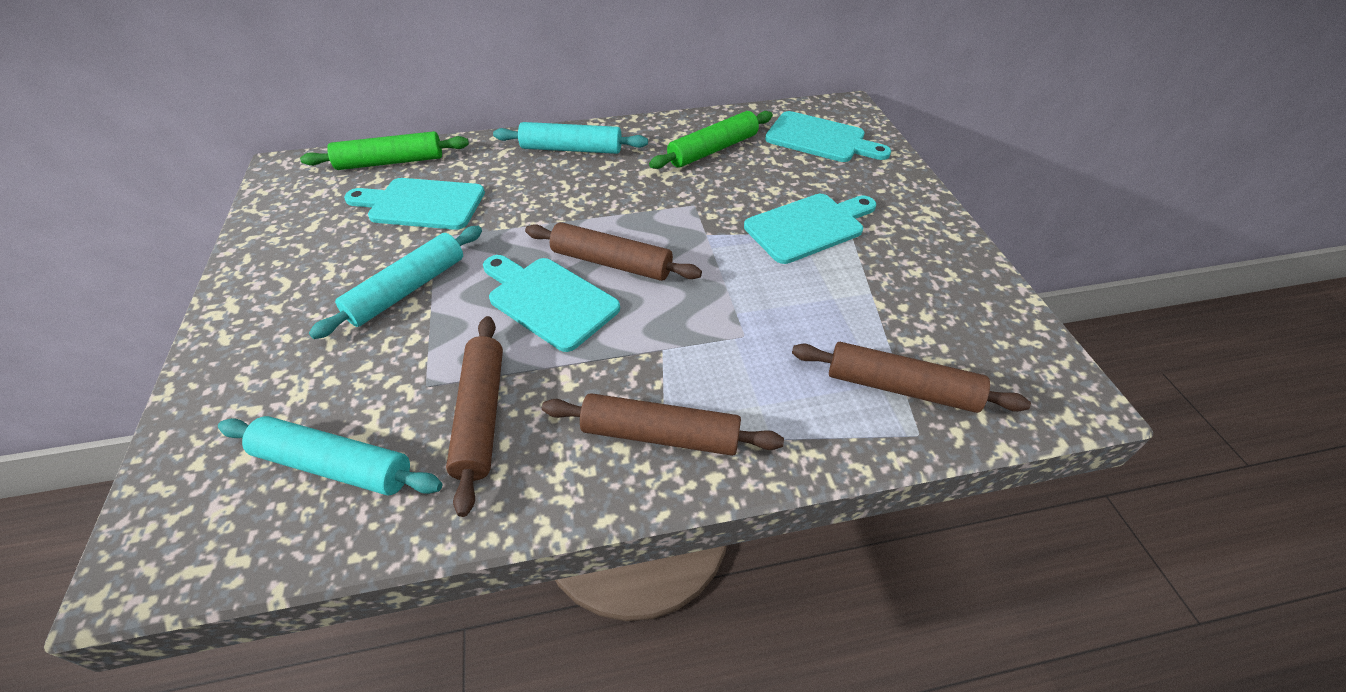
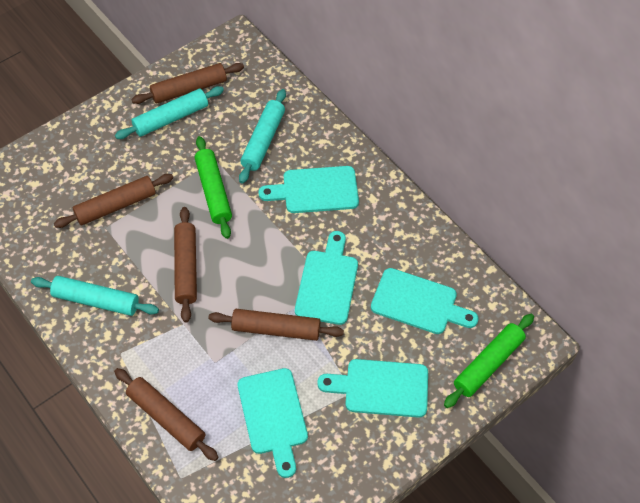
brown rolling pin: [446,316,503,517] [525,222,702,281] [542,393,784,456] [792,342,1031,413] = 4 -> [54,174,173,228] [114,368,218,461] [131,63,244,104] [174,207,197,322] [209,309,344,341] = 5
turquoise cutting board: [344,178,485,230] [483,255,620,352] [744,194,876,264] [765,111,891,162] = 4 -> [238,368,308,478] [258,166,359,213] [295,231,358,325] [317,359,428,418] [371,268,479,334] = 5

